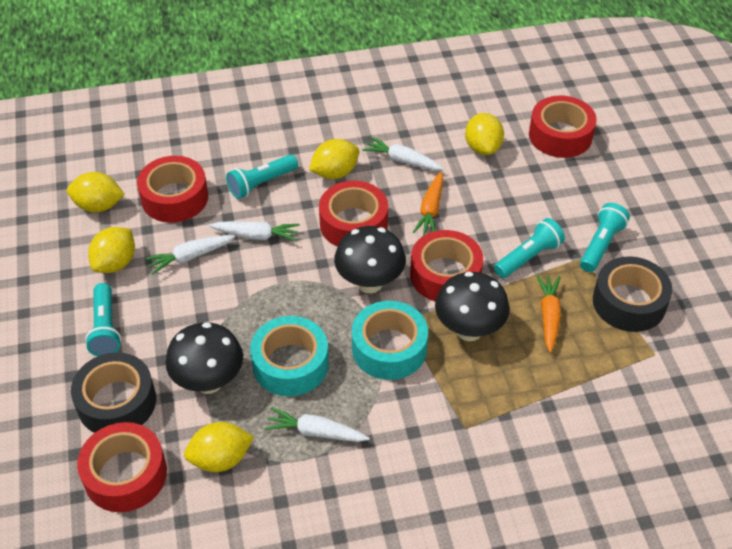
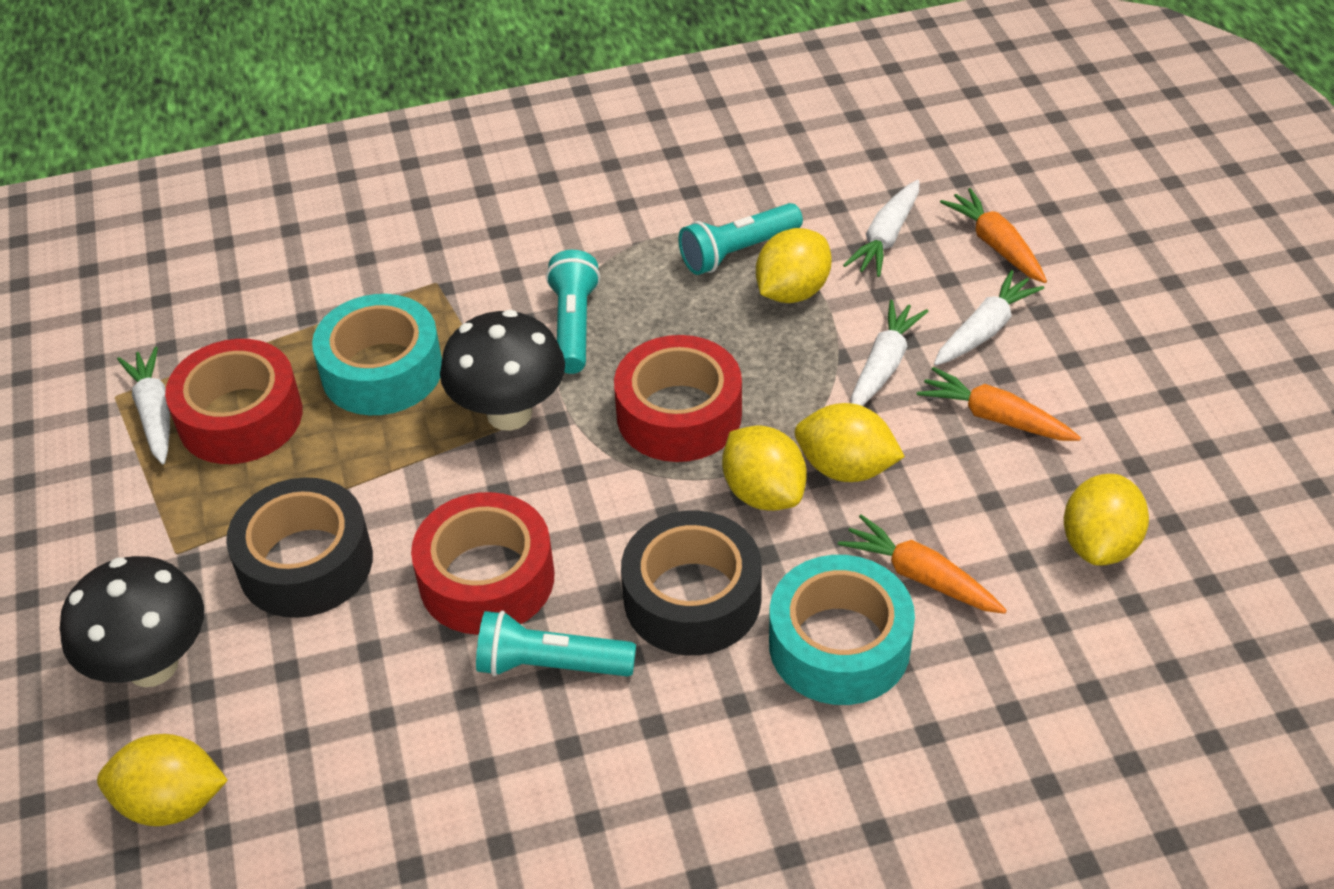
black mushroom: [165,322,243,394] [334,226,406,294] [435,272,510,341] = 3 -> [60,556,204,687] [440,310,565,431] = 2
orange carrot: [413,171,443,235] [536,275,561,353] = 2 -> [838,514,1007,614] [917,367,1081,441] [940,188,1047,283] = 3
red tape: [77,422,167,512] [137,156,208,223] [319,181,388,247] [410,230,483,302] [529,96,597,158] = 5 -> [165,339,303,464] [411,492,555,635] [614,335,742,462] = 3
turquoise flashlight: [85,283,121,356] [226,155,298,199] [494,218,565,278] [580,203,630,272] = 4 -> [476,610,636,677] [546,250,600,374] [678,203,803,275] = 3

